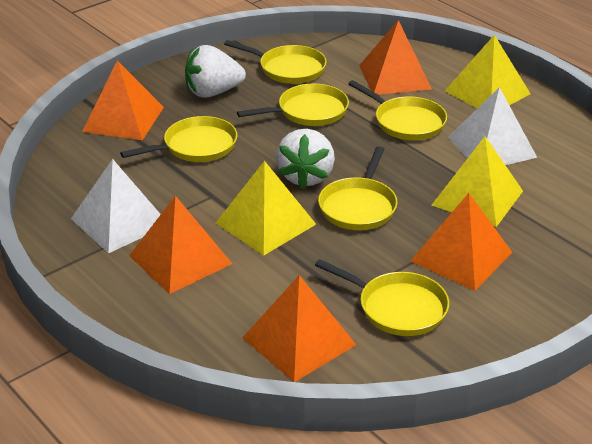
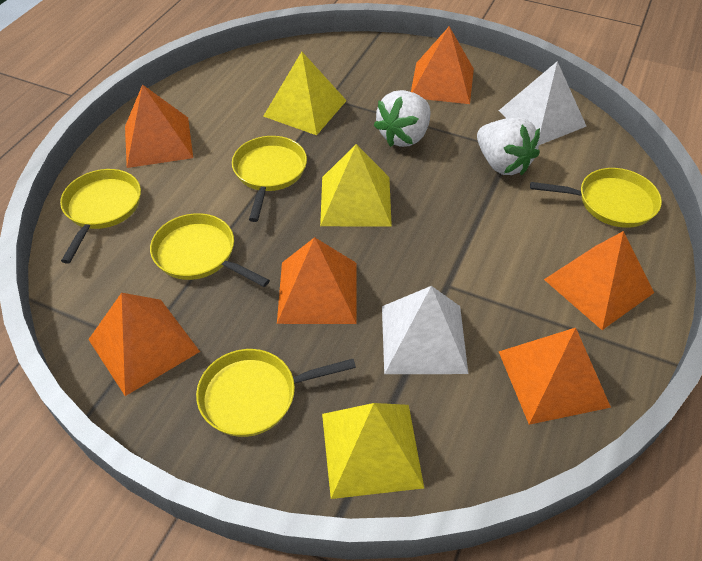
orange pyramid: [82,61,164,140] [129,196,232,294] [242,275,356,382] [359,20,432,95] [410,193,512,291] = 5 -> [88,293,200,396] [125,84,193,168] [277,237,357,324] [411,26,474,104] [499,328,611,425] [544,231,654,330] = 6
yellow pan: [120,116,237,162] [224,40,326,84] [237,84,349,126] [315,259,449,336] [318,146,397,230] [348,80,447,140] = 6 -> [60,169,141,264] [150,213,270,287] [196,349,356,437] [232,136,307,222] [530,168,662,228] = 5

